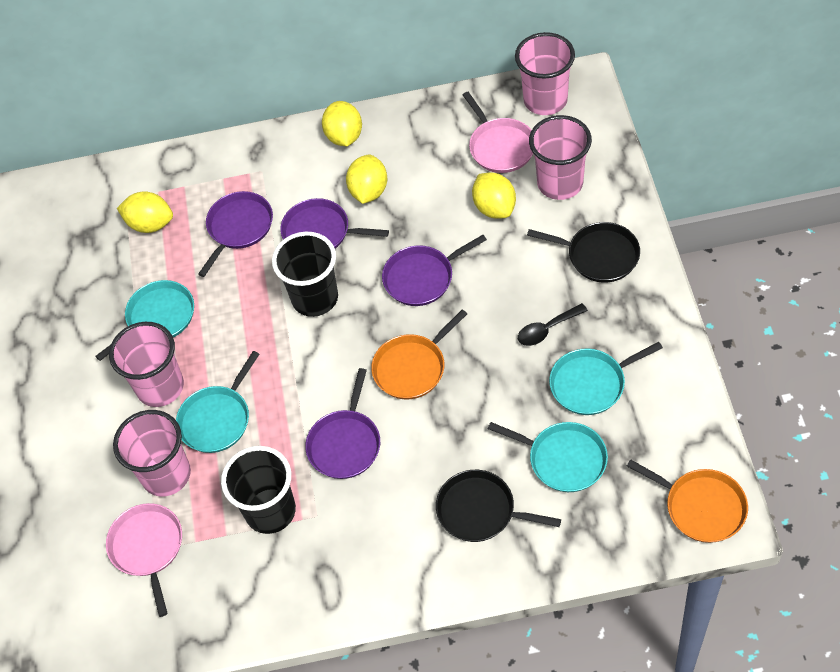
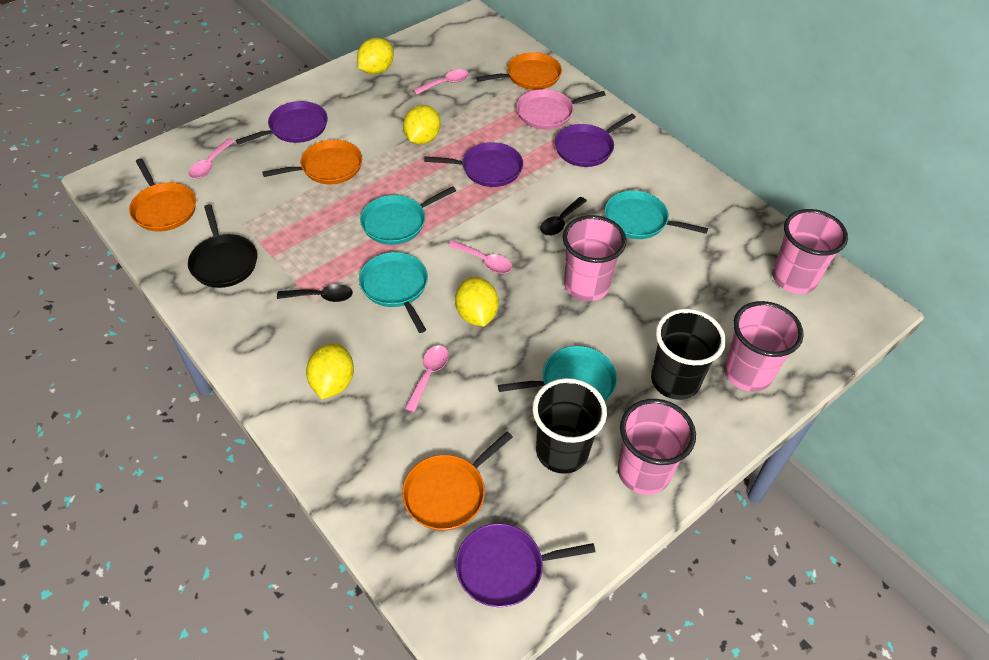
black pan: [436,470,561,542] [527,222,640,282] = 2 -> [188,204,257,288] = 1
black spoon: [518,303,588,346] = 1 -> [277,284,353,302] [540,197,587,236] = 2
orange pan: [371,310,467,400] [627,459,748,543] = 2 -> [129,158,196,232] [262,140,362,185] [402,431,513,531] [476,52,562,90] = 4
pink pan: [106,503,182,617] [463,92,533,173] = 2 -> [516,89,606,130] = 1
pink spoon: none = 0 -> [189,139,235,179] [405,345,449,412] [413,69,469,95] [448,240,512,274] = 4

